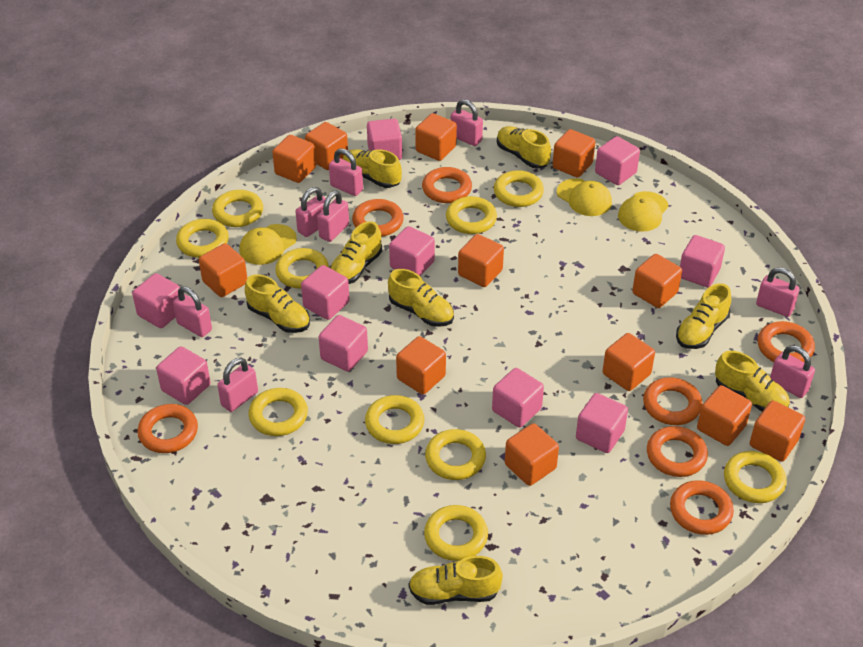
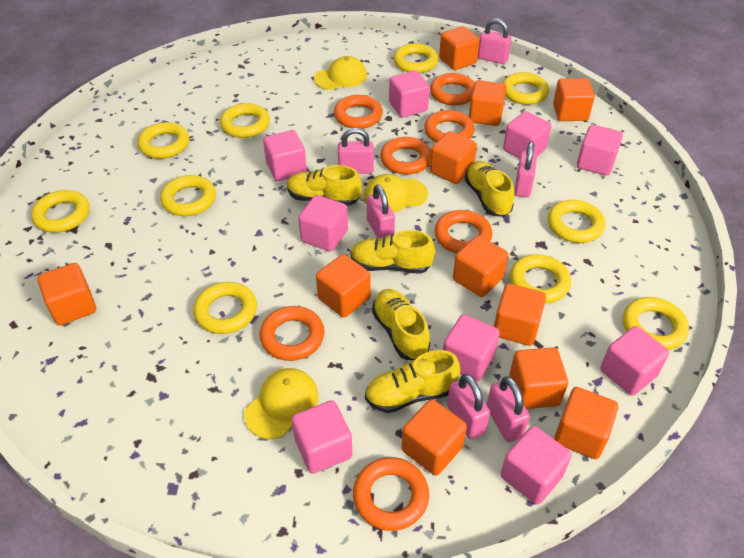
orange cube: [199,243,247,297] [272,135,316,183] [305,122,348,170] [396,336,446,395] [415,113,457,161] [458,234,504,287] [505,423,559,486] [553,129,595,178] [603,333,655,391] [632,254,682,308] [697,385,752,446] [750,401,805,462] = 12 -> [37,263,96,325] [316,254,371,318] [402,399,467,476] [430,131,477,184] [439,26,480,70] [453,235,508,297] [469,80,506,126] [494,284,546,346] [509,347,568,409] [553,78,595,121] [554,387,618,459] = 11
pink cube: [132,273,180,328] [156,346,210,405] [301,265,350,320] [319,315,368,371] [367,119,402,160] [389,226,435,276] [492,368,544,428] [576,393,628,453] [595,136,640,185] [680,235,725,287] = 10 -> [263,130,307,181] [292,400,353,474] [298,195,348,252] [389,71,430,117] [443,314,500,382] [501,426,572,505] [503,111,551,159] [577,125,623,176] [600,326,669,396] = 9
pink padlock: [173,286,212,337] [217,357,258,412] [295,187,326,237] [318,190,349,242] [329,148,363,196] [451,99,483,146] [756,267,799,317] [770,345,815,398] = 8 -> [338,128,374,174] [367,185,395,239] [447,374,490,439] [478,18,512,64] [487,376,530,442] [514,142,537,197] = 6
yellow shoe: [245,274,310,333] [329,221,382,284] [343,149,402,188] [388,269,454,327] [409,556,503,605] [497,126,551,168] [676,283,731,349] [715,351,790,412] = 8 -> [287,165,362,206] [351,230,435,274] [365,350,460,413] [372,289,430,360] [465,161,514,217] = 5

